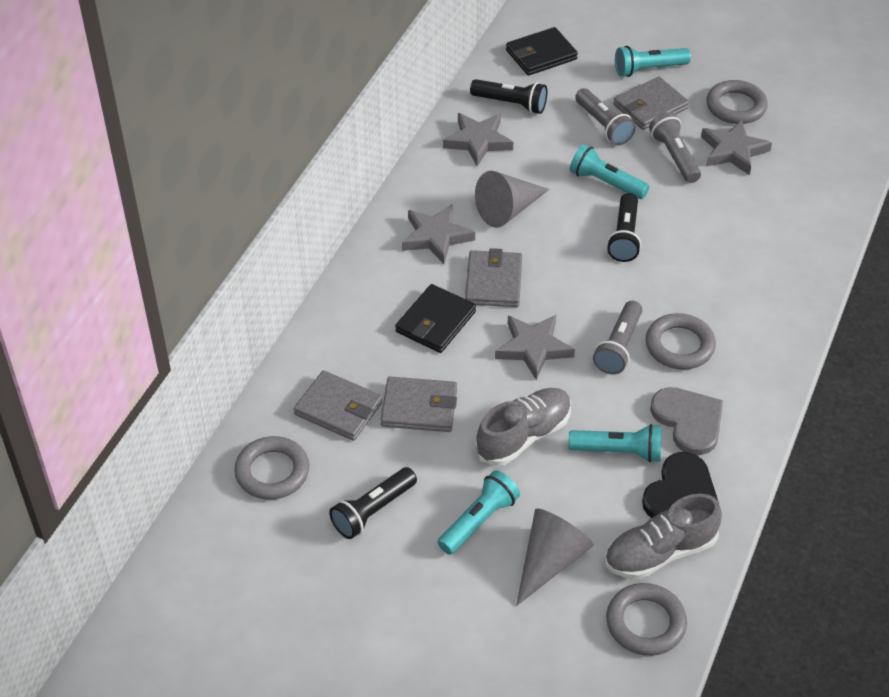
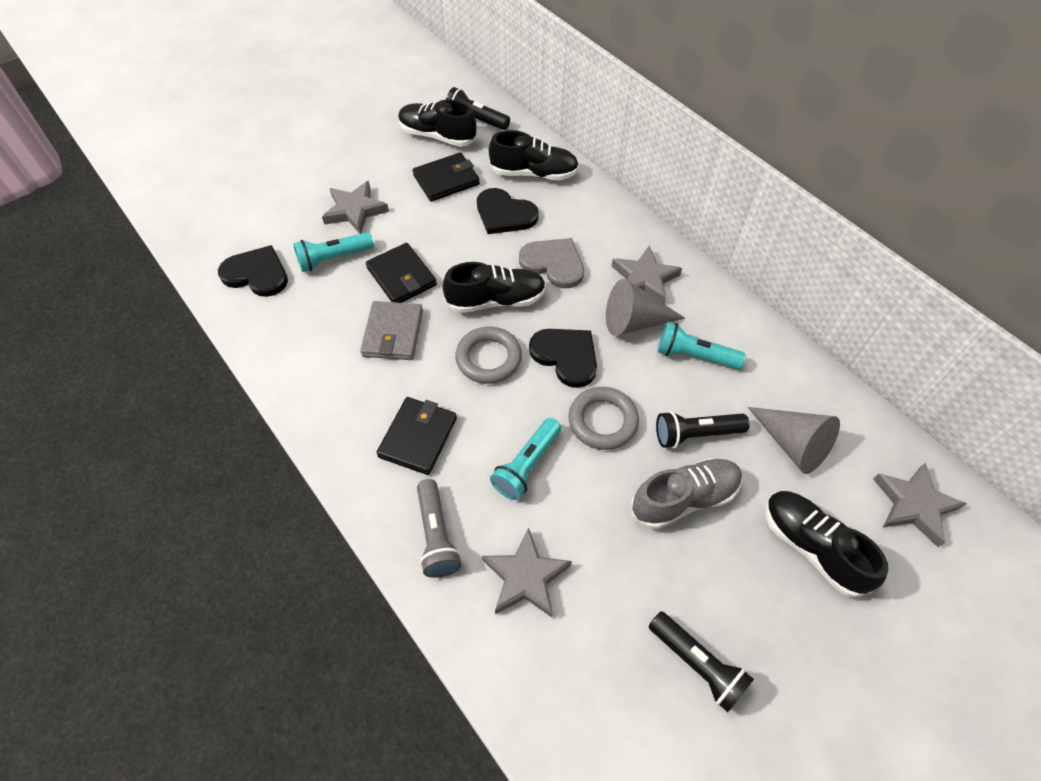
black heart: [642,452,719,518] = 1 -> [218,245,288,297] [477,188,539,234] [529,329,597,388] = 3
black shoe: none = 0 -> [398,100,476,147] [443,262,546,313] [489,130,579,180] [766,491,888,598] = 4
black wallet: [395,284,476,353] [506,27,578,75] = 2 -> [366,243,437,303] [376,397,457,475] [413,152,480,202] = 3
grey flashlight: [575,88,636,145] [593,301,642,374] [649,112,701,183] = 3 -> [417,479,461,578] = 1
grey ring: [234,436,309,500] [606,583,687,656] [646,313,716,370] [707,80,768,124] = 4 -> [455,327,522,384] [569,387,639,450] = 2
grey shoe: [475,388,571,466] [605,494,722,579] = 2 -> [632,458,743,529] = 1
grey wallet: [294,370,383,441] [380,376,457,432] [465,248,522,307] [613,77,689,130] = 4 -> [360,301,423,360] = 1
turquoise flashlight: [438,470,520,555] [568,424,661,462] [570,144,650,199] [615,46,691,77] = 4 -> [293,232,374,272] [490,418,561,500] [657,322,746,369] = 3

